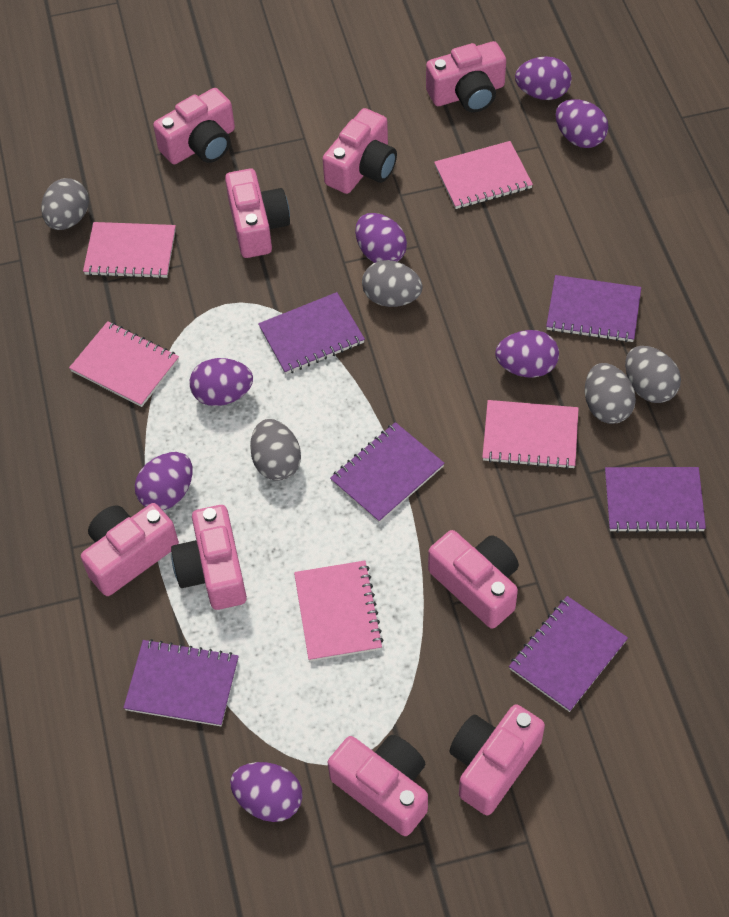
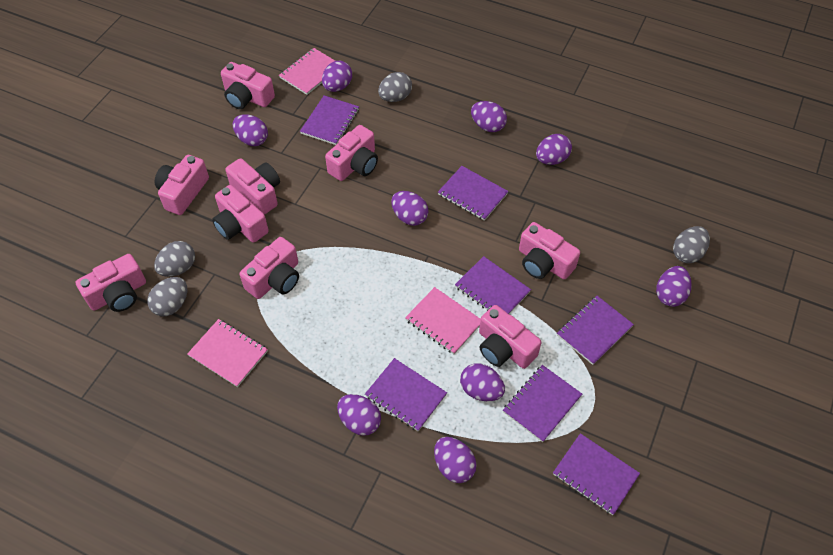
grey egg: [41,178,89,230] [250,419,301,481] [362,260,423,307] [585,363,636,424] [625,346,681,403] = 5 -> [147,277,187,316] [154,241,195,277] [378,72,412,102] [673,226,710,263] = 4
pink notebook: [69,321,179,407] [83,222,176,279] [294,560,384,661] [434,141,533,209] [482,400,579,469] = 5 -> [187,319,268,387] [279,48,335,95] [405,287,481,354] = 3
purple egg: [135,452,193,510] [189,358,253,406] [230,762,303,822] [355,213,407,263] [495,330,559,377] [515,56,572,100] [556,99,608,148] = 7 -> [232,114,268,146] [322,61,352,92] [337,394,381,436] [391,191,428,226] [434,437,477,483] [460,363,505,401] [471,101,507,132] [536,134,572,165] [656,266,692,307] = 9
purple notebook: [123,639,239,726] [258,292,365,374] [330,422,445,523] [509,596,628,712] [546,275,641,342] [605,467,706,533] = 6 -> [300,95,359,145] [365,358,447,431] [438,166,508,221] [455,256,531,314] [503,365,582,442] [553,433,640,515] [557,296,634,365] = 7

